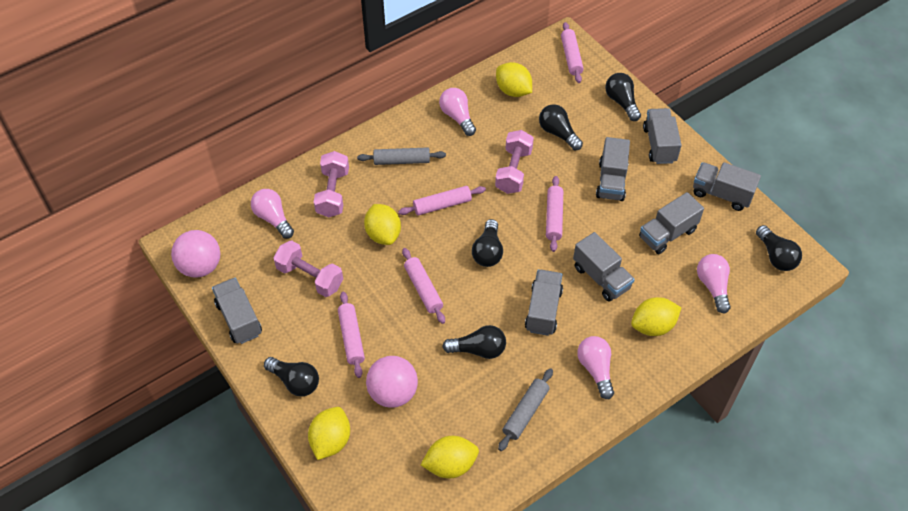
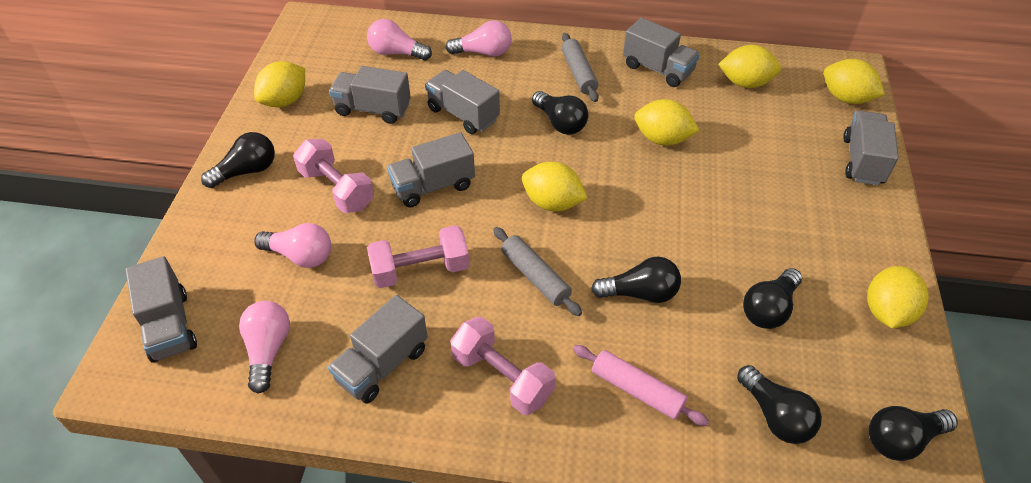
pink ball: [171,230,220,278] [366,356,418,408] = 2 -> none = 0
pink rolling pin: [338,292,365,378] [398,186,486,216] [402,248,445,324] [546,176,563,252] [561,22,584,83] = 5 -> [573,345,709,426] = 1
yellow lemon: [308,407,350,460] [364,204,401,245] [421,436,479,479] [496,62,532,97] [631,297,681,336] = 5 -> [254,61,305,108] [522,162,587,211] [634,99,700,146] [718,45,781,88] [824,59,885,104] [867,266,929,328] = 6

